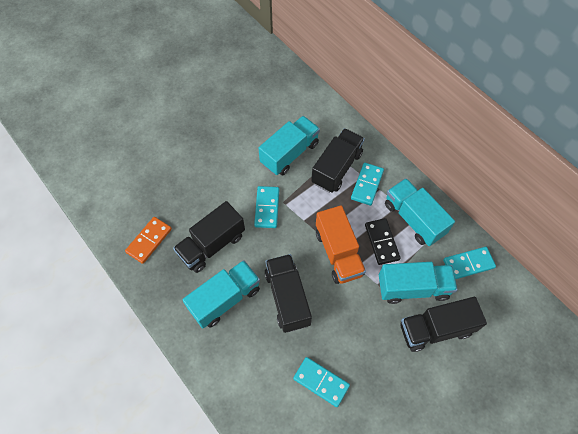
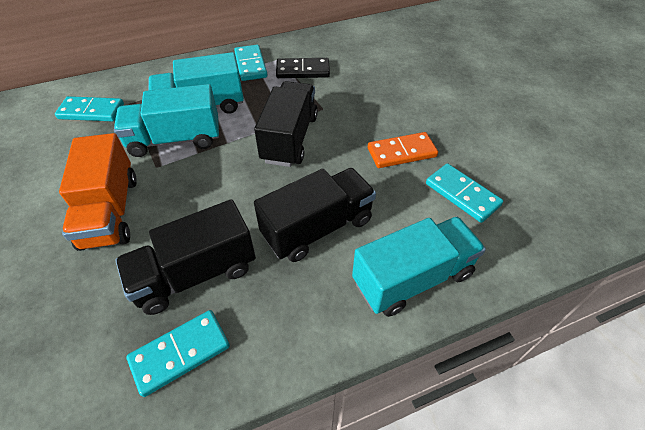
black truck: [173,201,245,273] [264,254,312,333] [311,128,365,193] [400,297,487,352] = 4 -> [115,199,256,315] [254,81,318,167] [254,168,376,262] = 3
turquoise truck: [182,260,260,328] [259,116,320,175] [379,262,458,304] [385,178,455,246] = 4 -> [114,84,219,157] [148,52,244,114] [352,217,486,317] = 3

